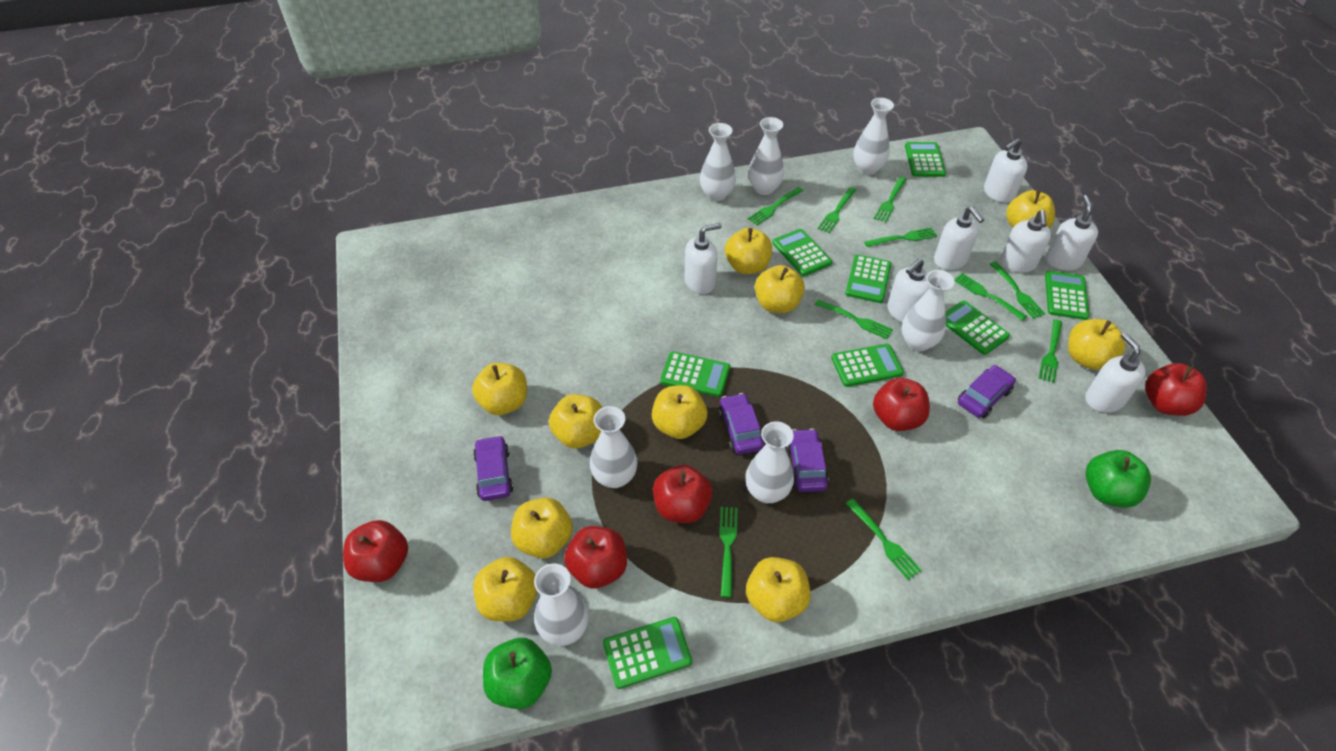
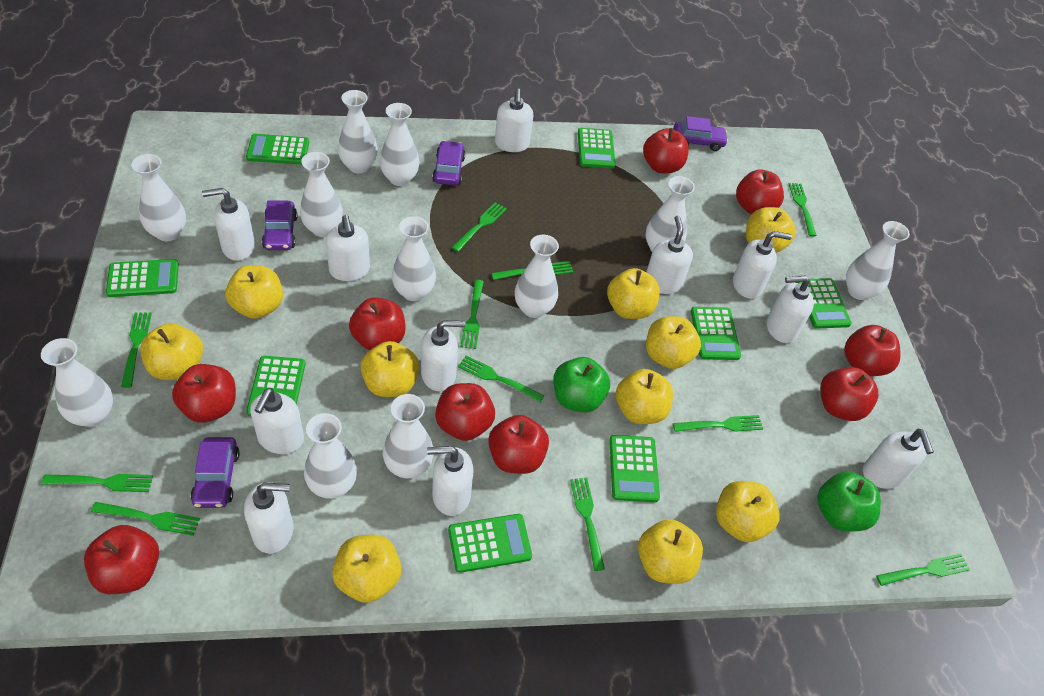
green fork: [719,507,738,598] [748,187,803,225] [815,299,893,339] [818,187,856,233] [846,499,922,580] [865,227,937,247] [874,177,907,222] [954,273,1027,321] [990,262,1045,318] [1039,319,1062,383] = 10 -> [41,474,153,492] [91,502,200,536] [121,312,152,388] [451,202,507,252] [458,356,544,402] [460,280,484,349] [491,261,573,280] [570,478,605,571] [673,415,763,432] [789,183,817,237] [876,554,970,586] = 11
red apple: [343,520,408,582] [564,526,627,589] [653,465,712,523] [873,378,930,431] [1145,363,1207,416] = 5 -> [84,525,159,594] [172,364,236,423] [349,297,406,350] [435,383,495,441] [488,415,549,474] [643,128,689,173] [736,170,784,214] [820,367,878,421] [844,325,900,376] = 9
white soap dispenser: [685,223,722,294] [888,259,930,322] [934,206,984,270] [984,138,1028,203] [1000,210,1051,273] [1046,195,1098,271] [1085,333,1146,413] = 7 -> [202,188,255,261] [244,482,293,554] [250,388,304,454] [326,215,370,281] [421,320,465,391] [427,446,474,516] [495,88,533,152] [646,216,693,294] [733,231,792,299] [767,275,814,343] [863,429,934,489] = 11
white vase: [534,563,589,646] [590,406,637,488] [700,123,736,201] [745,421,794,503] [748,117,784,195] [853,98,894,175] [902,270,955,351] = 7 -> [41,338,113,427] [131,154,186,241] [300,152,343,237] [304,413,357,499] [338,90,378,174] [380,103,420,186] [383,394,434,478] [392,216,436,301] [515,235,559,318] [646,176,695,252] [846,221,910,300] = 11

